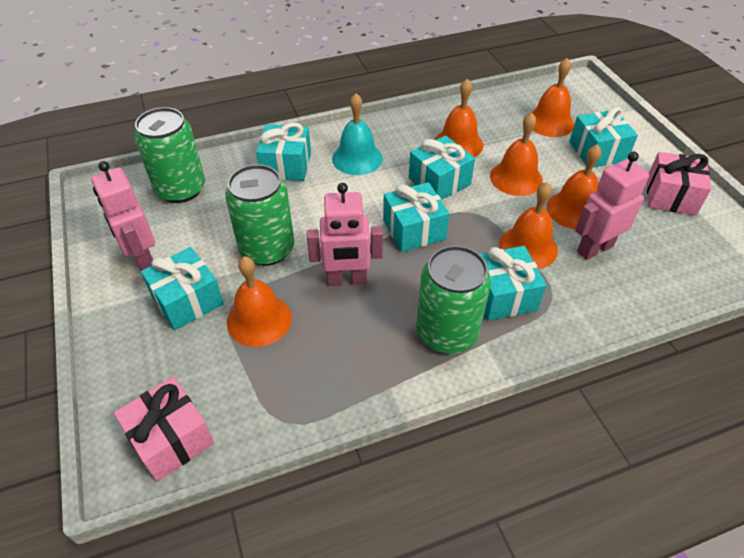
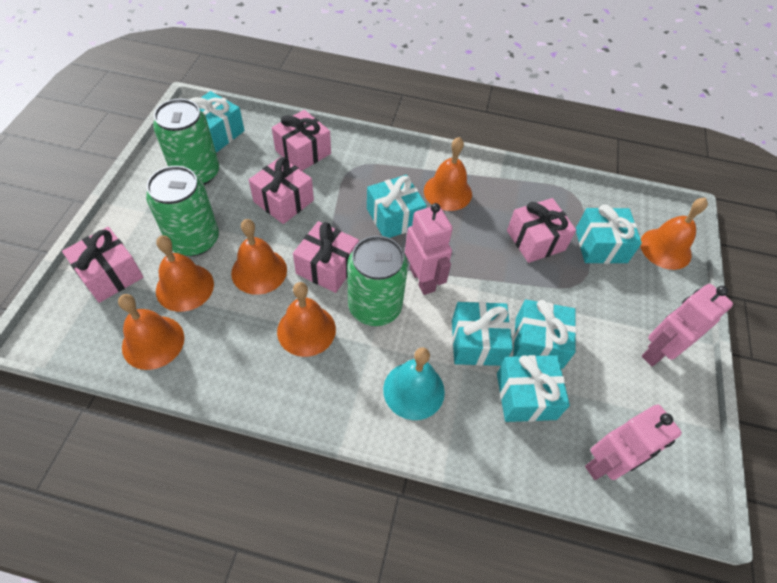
pink gift: [114,377,214,482] [647,152,711,215] = 2 -> [62,227,143,303] [249,157,314,224] [272,110,331,171] [293,221,359,293] [507,198,576,263] = 5

